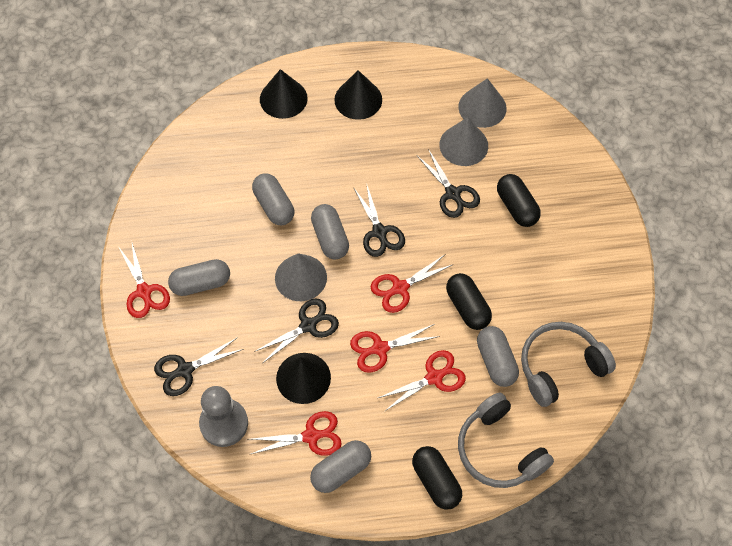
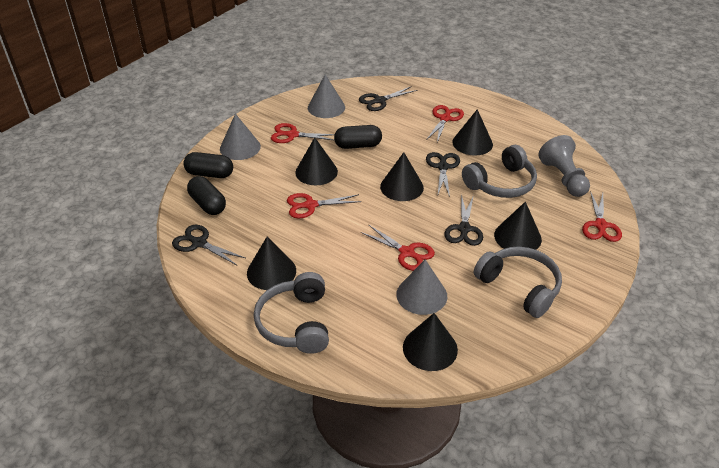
black cone: [260,69,308,119] [276,353,331,404] [334,70,382,120] = 3 -> [247,236,296,290] [295,137,338,185] [380,152,424,201] [403,313,458,371] [452,109,493,156] [494,202,542,250] = 6
grey capsule: [168,259,230,296] [252,173,294,225] [310,440,371,493] [311,204,349,260] [477,326,519,387] = 5 -> none = 0
grey headphones: [458,392,554,488] [521,322,616,407] = 2 -> [254,272,329,354] [462,145,537,198] [474,247,562,318] = 3

